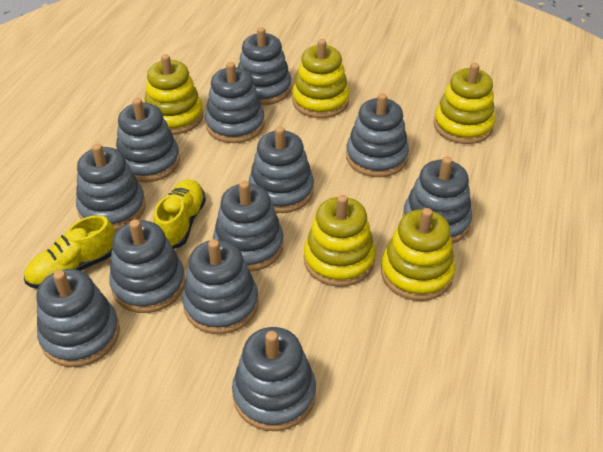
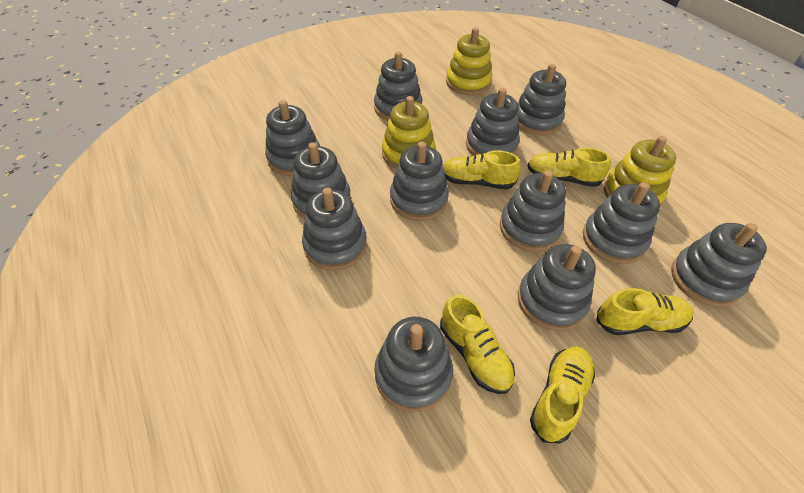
yellow shoe: [24,215,115,289] [153,179,206,249] = 2 -> [440,294,515,394] [443,150,520,189] [527,148,611,187] [530,346,595,444] [596,288,694,335] = 5
yellow stacking toy: [144,54,203,135] [292,39,350,118] [304,195,376,287] [381,208,455,301] [434,63,495,144] = 5 -> [382,96,436,169] [446,28,492,95] [603,136,676,206] = 3

